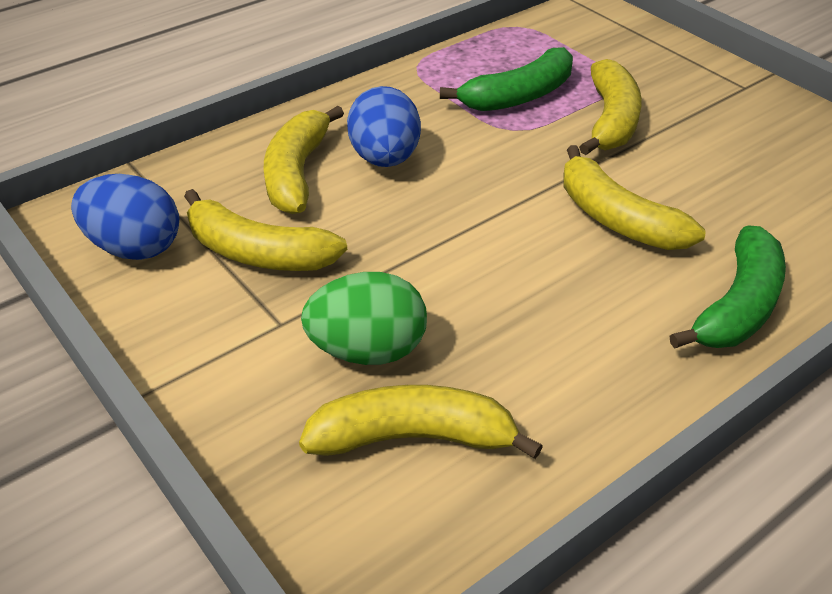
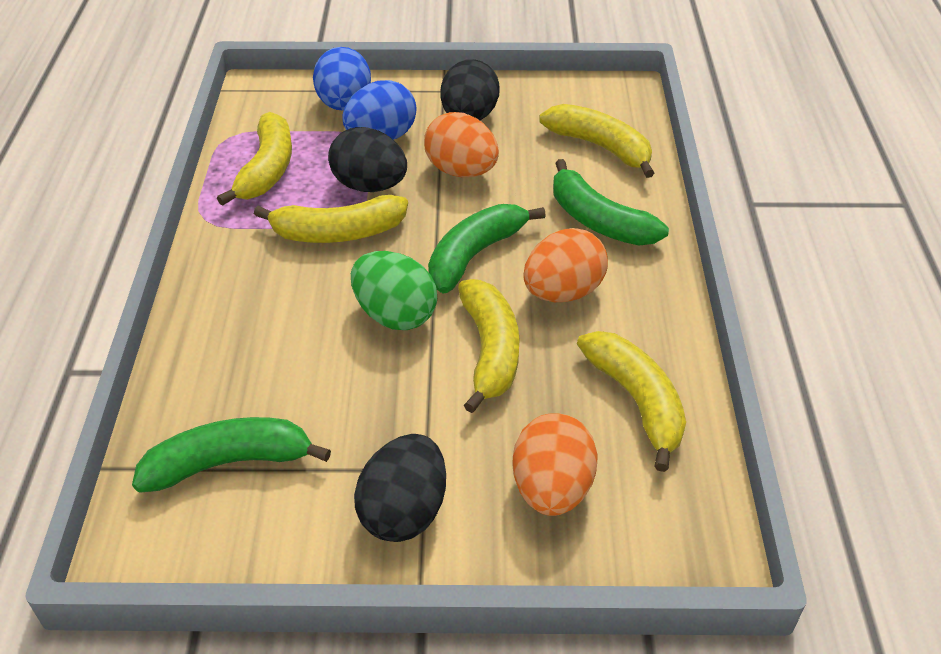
black egg: none = 0 -> [328,127,407,192] [354,434,446,542] [440,59,500,120] = 3
green banana: [440,47,573,111] [670,225,786,349] = 2 -> [132,417,331,493] [428,204,546,294] [553,159,669,246] = 3
orange egg: none = 0 -> [424,112,499,177] [512,413,598,516] [523,228,608,302] = 3

